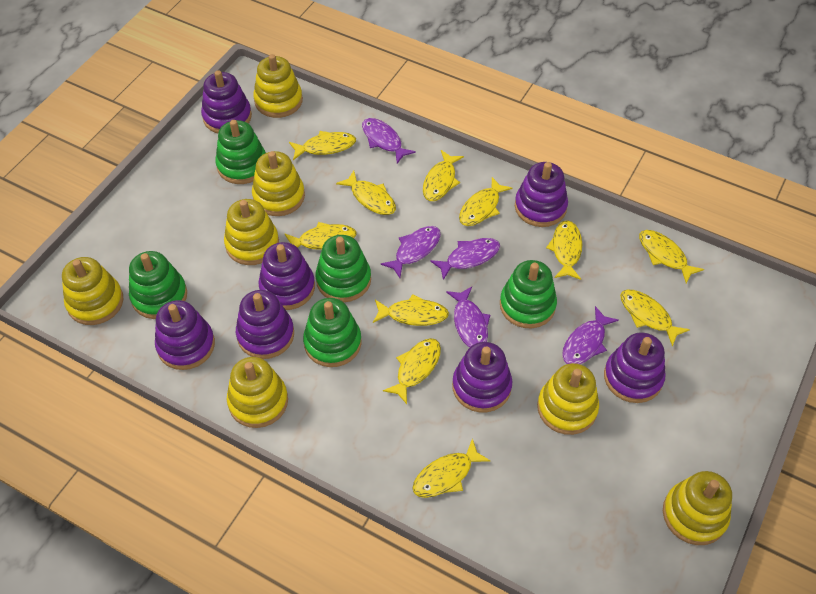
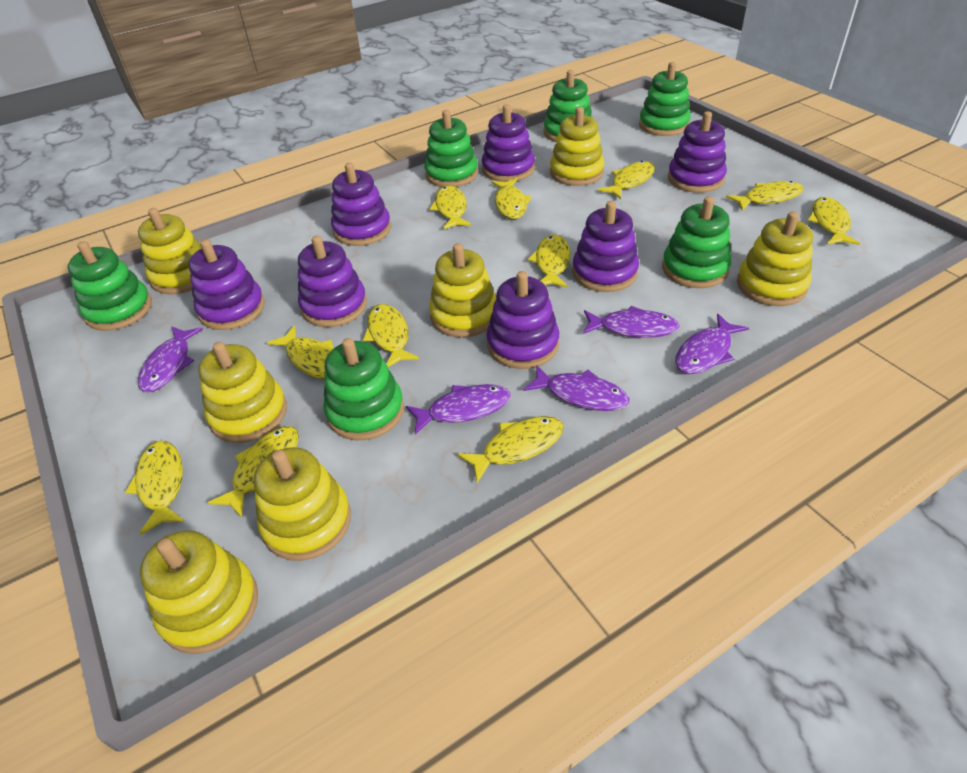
green stacking toy: [129,251,187,319] [215,120,266,184] [303,298,361,367] [316,235,371,302] [500,260,557,328] = 5 -> [68,241,152,331] [323,338,404,440] [424,110,478,187] [544,70,593,142] [639,62,691,136] [662,196,731,288] = 6

